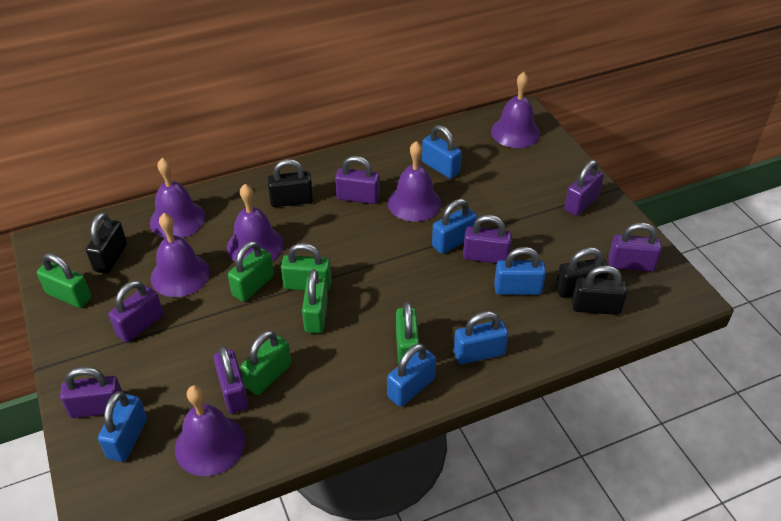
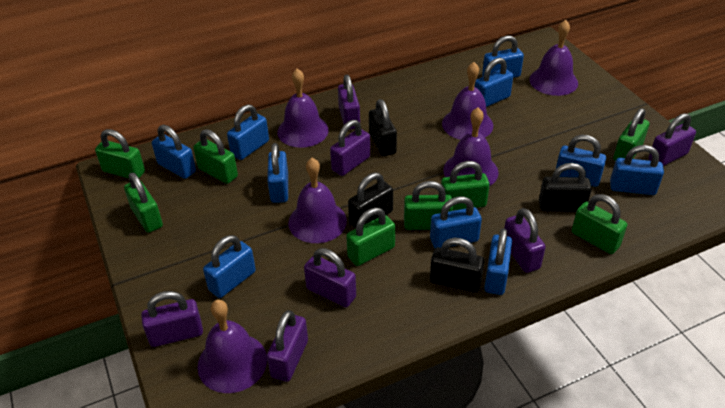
blue padlock: [98,391,147,462] [387,343,436,407] [422,125,462,179] [432,199,477,254] [454,311,508,364] [494,247,546,295] = 6 -> [152,125,196,179] [203,235,256,298] [227,104,269,160] [267,143,288,203] [430,196,482,248] [475,58,513,107] [482,36,524,78] [484,228,512,295] [556,135,606,187] [610,145,664,195] = 10
green padlock: [37,253,92,308] [228,241,274,302] [241,330,291,395] [281,243,332,292] [302,269,328,333] [396,302,419,364] = 6 -> [95,129,145,178] [124,173,163,233] [193,129,238,184] [346,207,395,266] [404,181,453,230] [441,161,490,210] [572,194,627,254] [613,108,649,161] = 8

